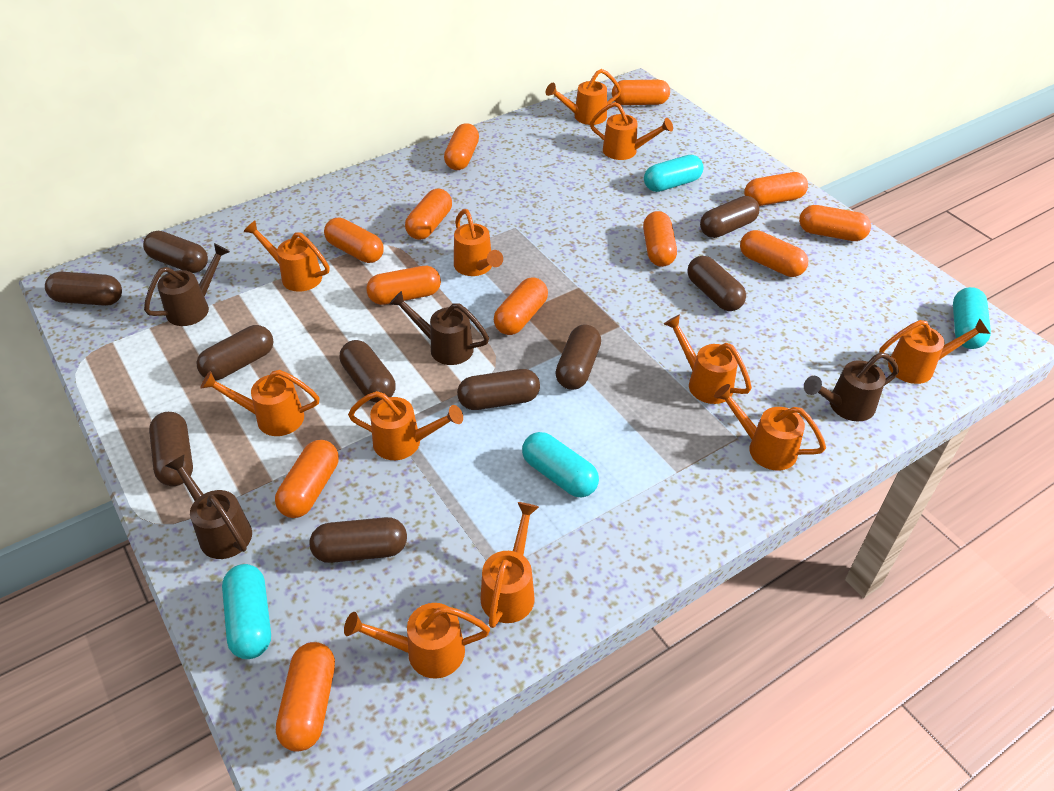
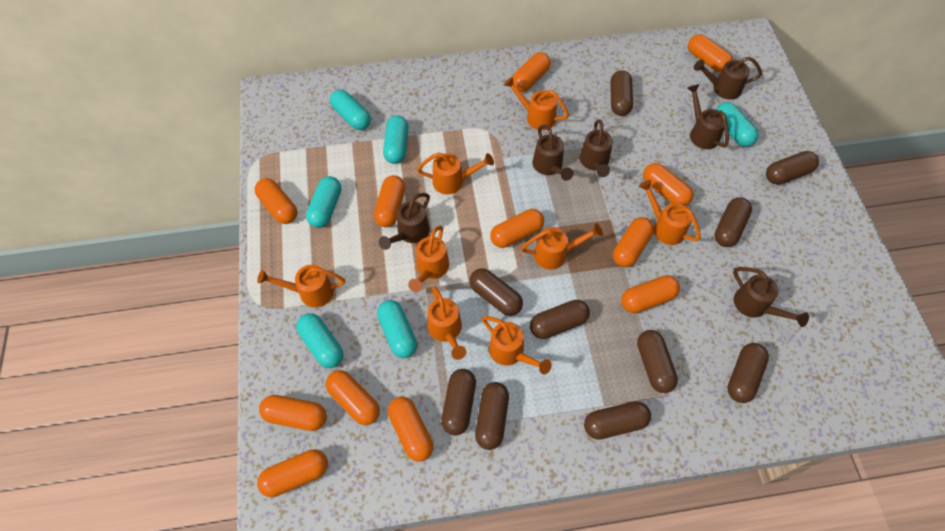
brown watering can: [144,243,230,326] [166,455,252,559] [390,291,489,365] [804,352,899,421] = 4 -> [379,193,430,250] [532,125,573,181] [580,119,613,177] [687,84,729,149] [694,57,762,100] [733,267,809,327] = 6
orange watering can: [200,370,320,436] [243,220,330,292] [344,603,490,679] [348,391,463,460] [454,209,503,276] [481,502,539,628] [545,69,621,125] [590,102,673,160] [664,315,752,404] [714,384,826,470] [879,318,990,384] = 11 -> [257,265,345,308] [408,226,449,292] [417,153,494,194] [427,286,466,360] [482,316,551,374] [504,77,569,130] [521,223,603,270] [639,180,701,245] = 8
turquoise capsule: [222,564,271,659] [522,432,599,497] [644,155,704,192] [953,287,991,349] = 4 -> [296,313,343,368] [306,176,341,228] [330,90,371,130] [377,300,417,358] [383,115,409,164] [716,102,759,147] = 6

